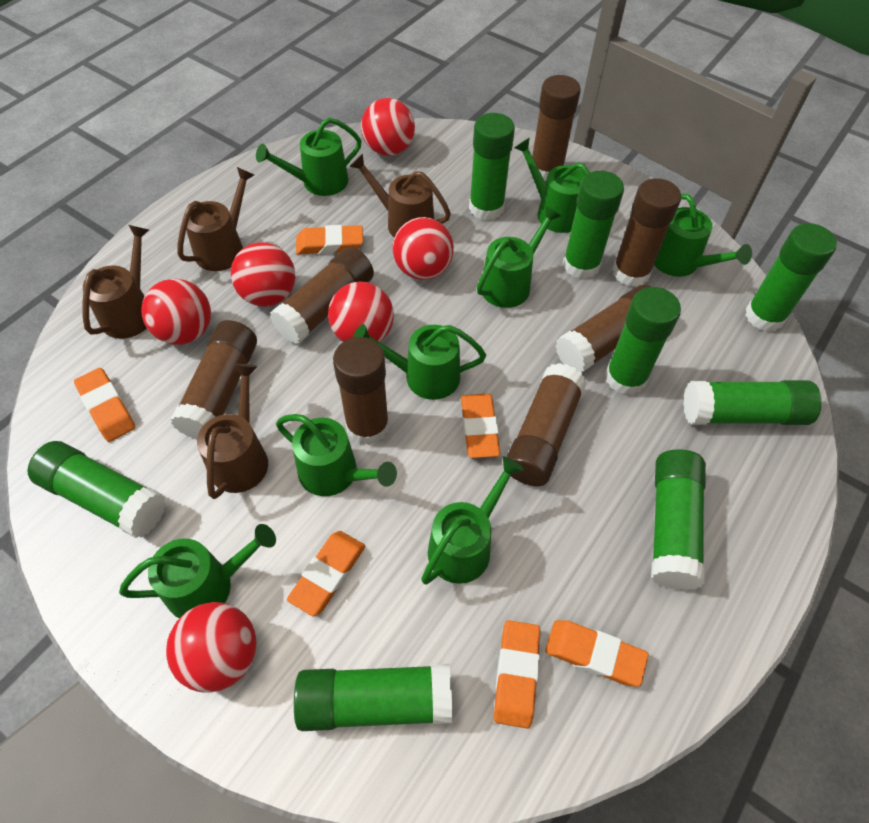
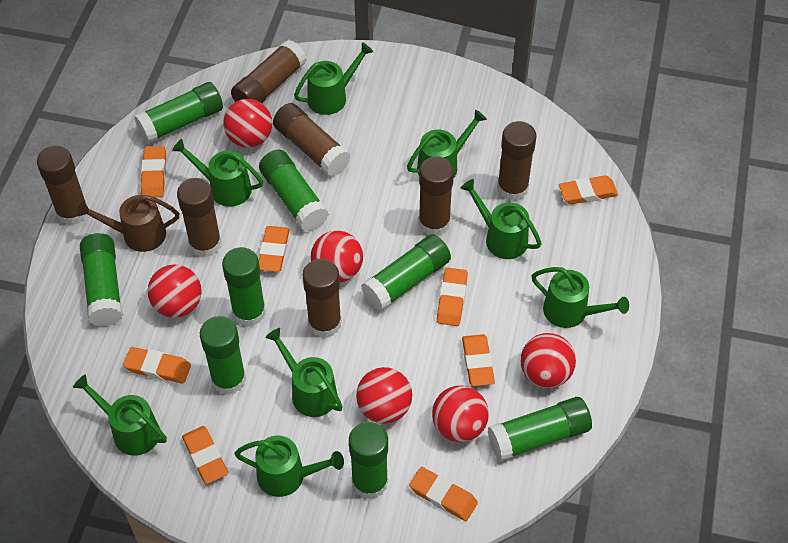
brown watering can: [83,225,149,339] [177,167,254,271] [197,364,268,499] [349,153,451,237] = 4 -> [77,195,179,252] = 1
orange eraser: [74,368,135,442] [287,531,365,617] [296,225,363,254] [461,394,500,458] [494,620,540,728] [545,620,649,687] = 6 -> [123,347,191,384] [141,146,166,197] [182,426,228,484] [259,226,290,272] [409,467,478,521] [437,267,468,326] [462,334,495,386] [559,175,618,204] = 8

